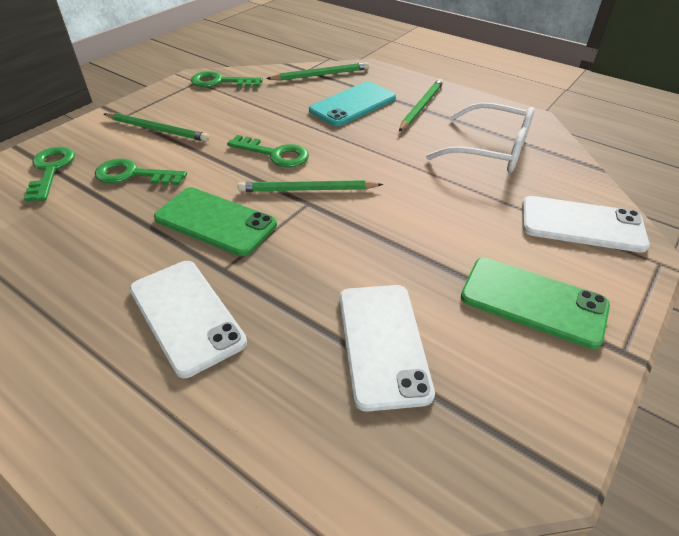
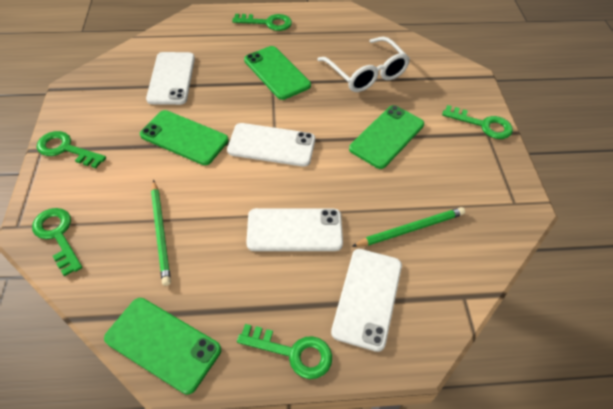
green key: [24,147,75,202] [95,158,187,185] [191,71,263,87] [227,135,309,167] = 4 -> [32,208,82,276] [36,131,106,168] [232,14,292,31] [237,324,332,379] [442,105,513,139] = 5
green pencil: [104,113,209,142] [238,180,383,192] [266,62,369,81] [399,79,443,131] = 4 -> [151,180,171,286] [352,207,465,247] = 2
green phone: [154,187,277,256] [461,258,610,349] = 2 -> [104,298,221,395] [140,110,228,165] [244,46,311,100] [349,105,424,169] = 4
turquoise phone: [309,82,396,126] = 1 -> none = 0
white phone: [129,261,247,378] [339,285,435,412] [522,196,650,253] = 3 -> [146,52,195,105] [227,123,315,167] [246,208,343,251] [331,249,402,352] = 4

